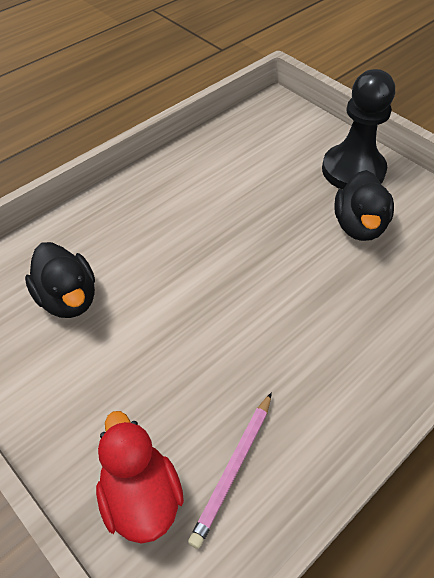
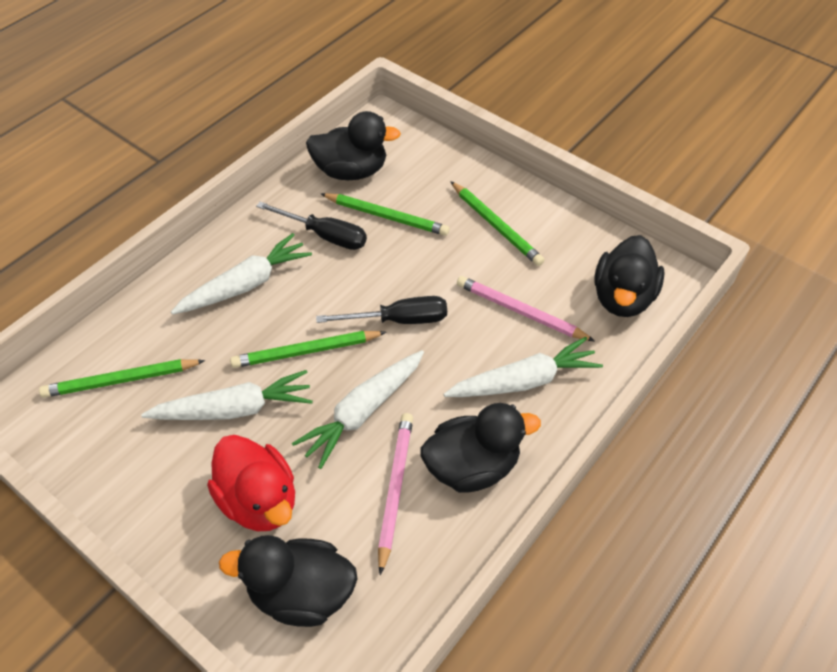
black duck: [25,242,95,318] [334,170,394,241] = 2 -> [219,535,358,627] [306,111,401,180] [421,403,541,493] [594,235,665,317] = 4
black pawn: [322,69,395,190] = 1 -> none = 0
black screwdriver: none = 0 -> [256,202,367,250] [316,296,447,324] = 2
green pencil: none = 0 -> [39,359,205,398] [230,331,386,368] [320,193,450,236] [450,181,545,266] = 4
pink pencil: [188,392,272,549] = 1 -> [378,413,413,575] [457,276,595,341] = 2
white carrot: none = 0 -> [141,370,313,420] [171,233,312,315] [292,350,424,469] [444,337,603,397] = 4

